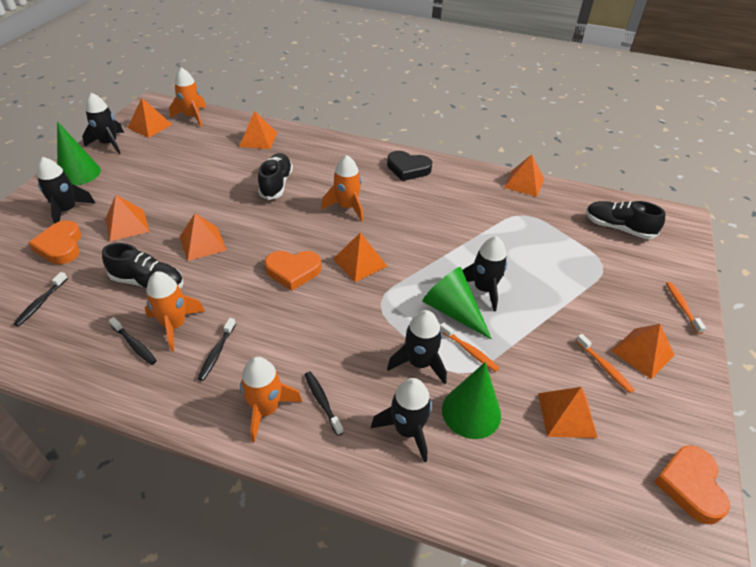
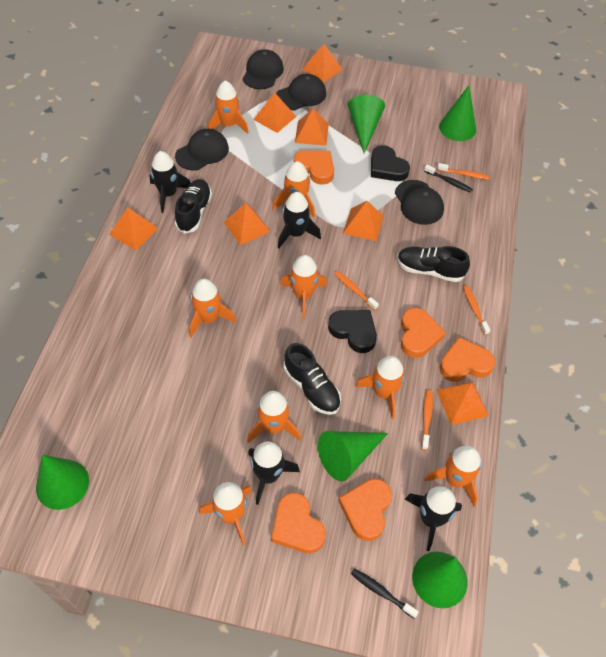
black cap: none = 0 -> [175,129,229,171] [243,50,284,89] [276,74,326,110] [395,180,444,225] = 4
black heart: [387,151,432,181] = 1 -> [328,310,377,353] [371,145,410,181] = 2
black rocket: [37,157,96,224] [82,93,124,154] [371,378,432,462] [387,310,447,385] [462,236,508,311] = 5 -> [150,151,190,213] [248,441,300,505] [278,192,321,248] [404,486,462,551] = 4
black toothbrush: [13,272,68,326] [109,317,157,365] [197,318,236,381] [305,372,344,436] = 4 -> [351,568,419,618] [424,165,473,193] = 2
green cone: [57,122,101,185] [422,267,492,340] [442,362,501,439] = 3 -> [36,455,89,510] [318,431,388,481] [348,95,385,153] [412,552,468,608] [439,85,476,141] = 5
orange heart: [29,220,81,264] [264,251,322,291] [654,445,730,524] = 3 -> [271,492,326,554] [294,150,334,185] [339,478,392,541] [401,308,446,358] [440,337,495,382] = 5
orange pyramid: [105,195,150,241] [128,98,172,138] [180,213,227,261] [239,111,277,149] [333,232,387,282] [504,154,544,197] [538,387,598,438] [611,324,674,379] = 8 -> [109,208,159,251] [224,203,271,245] [253,93,297,133] [295,108,329,146] [302,44,343,83] [343,201,384,241] [437,382,489,425] = 7
orange rocket: [145,271,205,351] [169,67,206,127] [240,357,302,442] [321,155,363,221] = 4 -> [189,279,236,337] [199,482,252,545] [208,81,249,134] [247,391,301,443] [272,161,315,217] [280,255,327,318] [355,356,405,419] [424,446,481,506] = 8
orange toothbrush: [440,322,499,372] [576,334,635,393] [666,282,706,334] = 3 -> [334,271,379,310] [421,390,433,450] [437,163,490,180] [463,285,490,335] = 4

